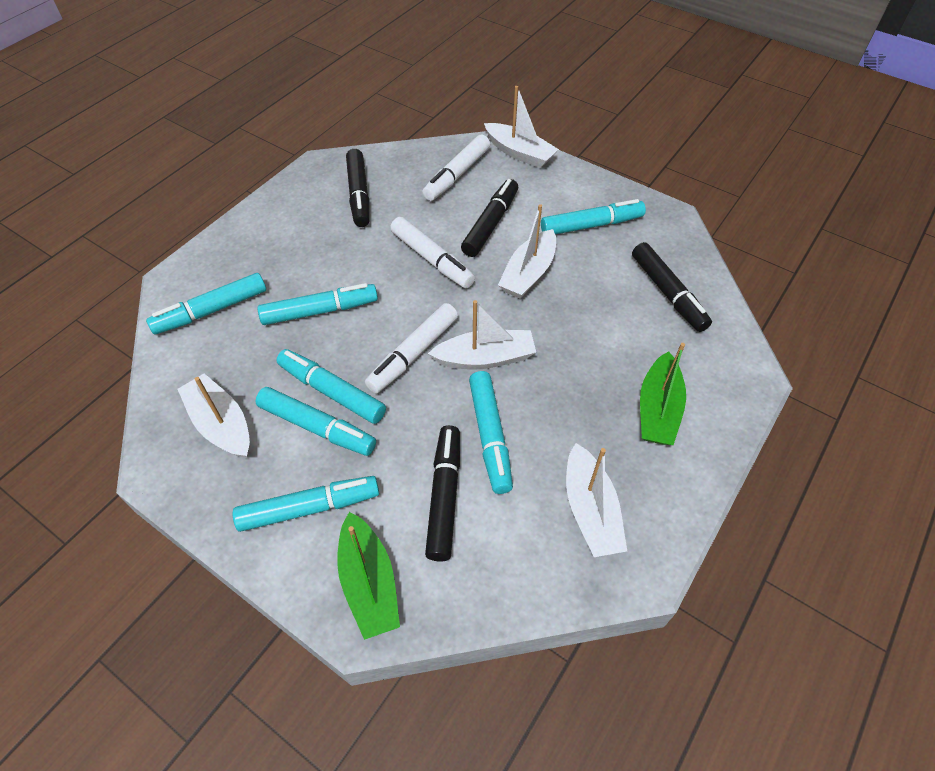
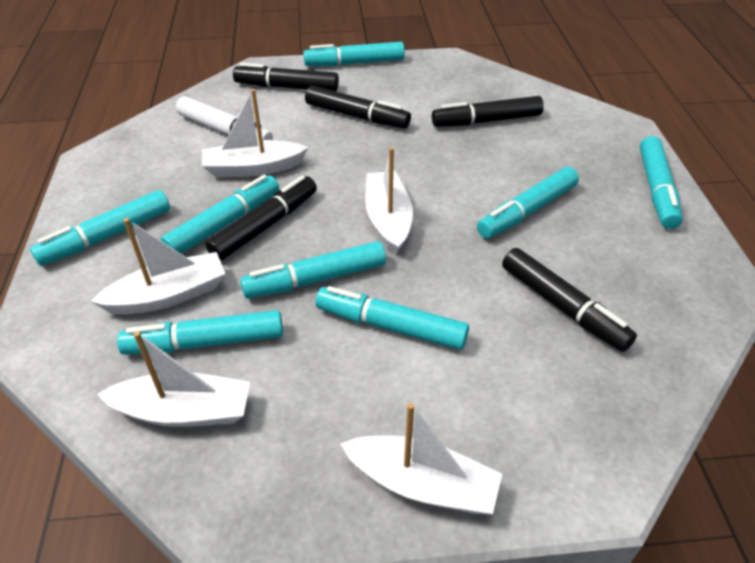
black marker: [346,149,370,227] [425,425,460,561] [461,179,518,257] [632,242,712,332] = 4 -> [206,176,317,261] [233,63,339,91] [305,85,411,128] [432,96,544,127] [502,248,637,352] = 5
green boat: [337,512,400,640] [640,343,686,445] = 2 -> none = 0
turquoise marker: [146,273,266,335] [233,476,379,532] [255,387,376,456] [257,283,378,325] [277,349,386,424] [469,371,513,494] [541,199,646,234] = 7 -> [30,190,170,266] [117,310,283,355] [161,175,279,254] [240,241,386,299] [303,42,405,66] [316,286,469,350] [477,167,579,239] [640,136,683,229] = 8
white marker: [365,303,458,393] [390,217,475,288] [422,134,490,201] = 3 -> [176,96,273,140] = 1

